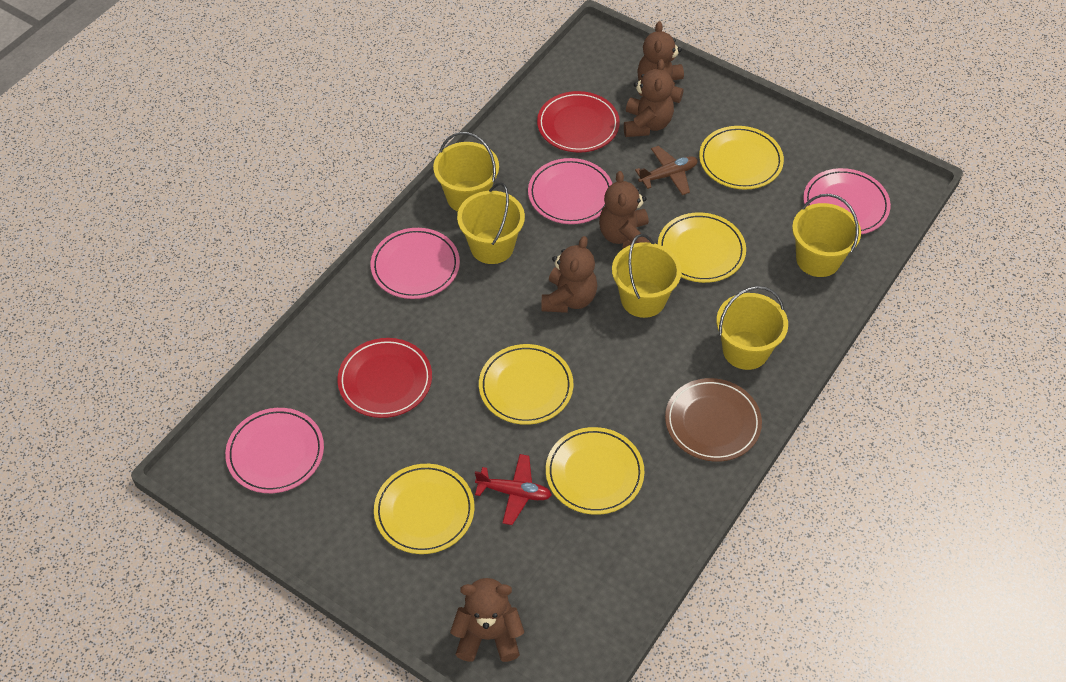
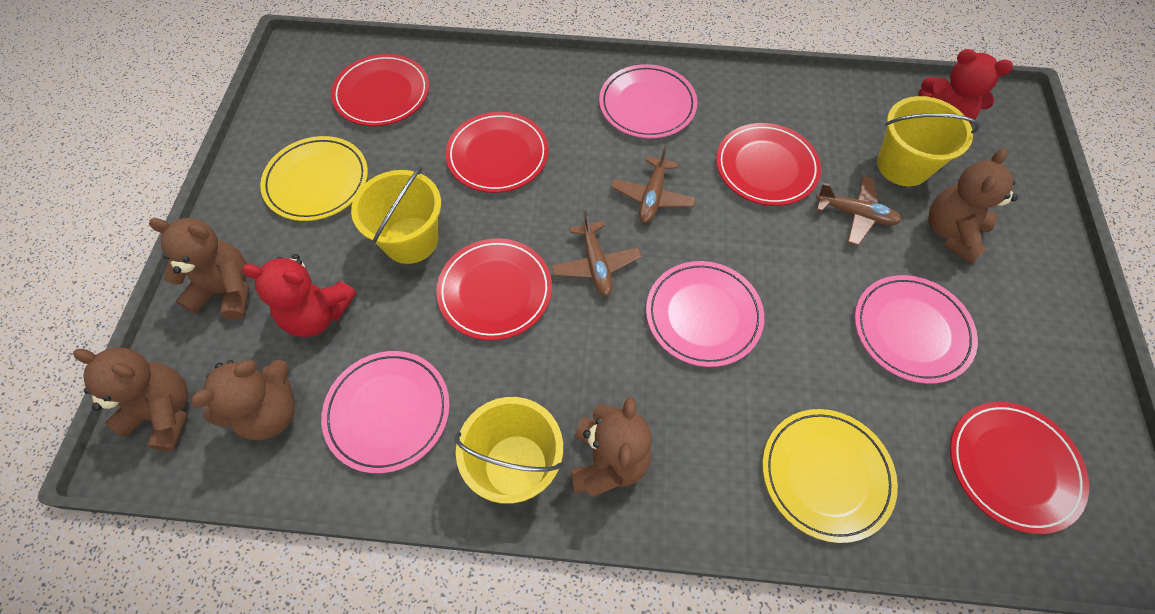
brown plane: [635,146,698,195] = 1 -> [552,211,642,296] [611,145,696,223] [816,176,902,246] = 3
brown plate: [665,378,762,462] = 1 -> none = 0
red plane: [475,454,552,525] = 1 -> none = 0
red plate: [337,338,432,418] [537,91,620,153] = 2 -> [331,54,429,126] [436,238,552,340] [446,112,549,193] [716,123,821,206] [950,402,1089,534] = 5
red teddy bear: none = 0 -> [242,254,356,337] [918,49,1013,124] = 2
yellow bucket: [433,132,499,212] [457,182,525,264] [612,234,682,318] [716,286,788,370] [792,194,861,277] = 5 -> [351,166,441,264] [455,397,563,504] [877,96,980,186] = 3
yellow plate: [374,464,474,554] [479,344,573,425] [546,427,644,515] [658,212,746,283] [699,126,784,189] = 5 -> [260,136,368,221] [763,409,898,543] = 2

